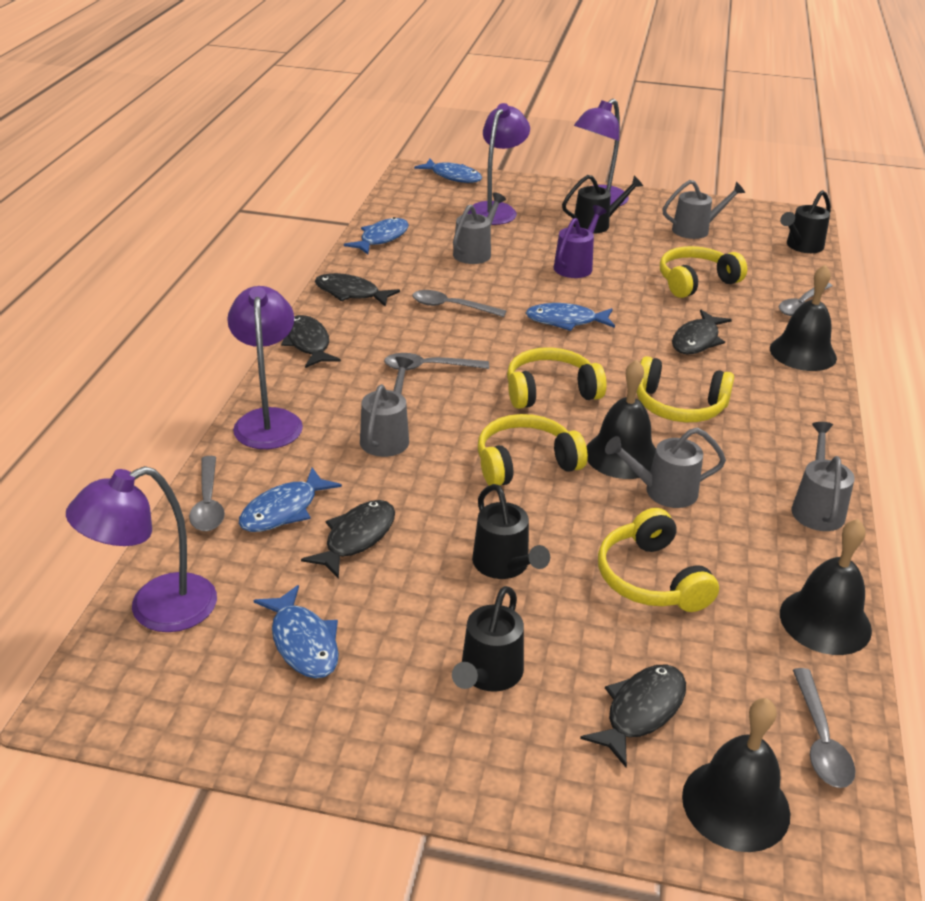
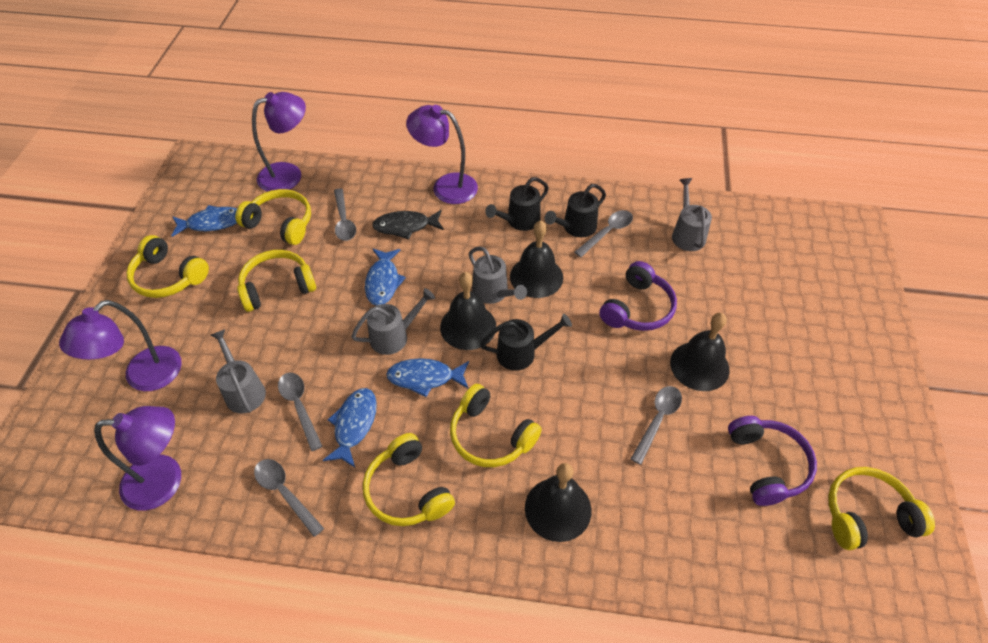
black fish: [281,315,341,368] [301,500,395,579] [315,273,400,307] [580,664,686,767] [672,310,732,355] = 5 -> [372,210,444,239] = 1
black watering can: [452,586,524,692] [472,484,550,579] [562,175,643,234] [780,190,831,253] = 4 -> [480,314,572,371] [485,177,549,231] [545,184,606,237] = 3
blue fish: [239,467,342,532] [253,585,339,679] [344,217,409,254] [414,159,482,183] [526,303,615,331] = 5 -> [171,205,237,237] [322,388,377,467] [365,249,406,306] [386,358,469,397] = 4
grey watering can: [360,357,414,457] [453,192,506,264] [605,428,726,508] [663,180,745,239] [791,422,855,531] = 5 -> [210,329,266,414] [351,288,435,355] [469,247,527,304] [672,178,712,251] = 4
purple headphones: none = 0 -> [599,261,677,331] [728,416,817,506] = 2
purple watering can: [554,205,606,278] = 1 -> none = 0
yellow headphones: [478,414,588,486] [507,347,606,409] [598,508,719,612] [636,356,734,422] [660,246,747,298] = 5 -> [126,235,209,298] [235,189,311,245] [237,250,316,312] [363,433,455,526] [450,384,542,467] [828,467,935,550] = 6

